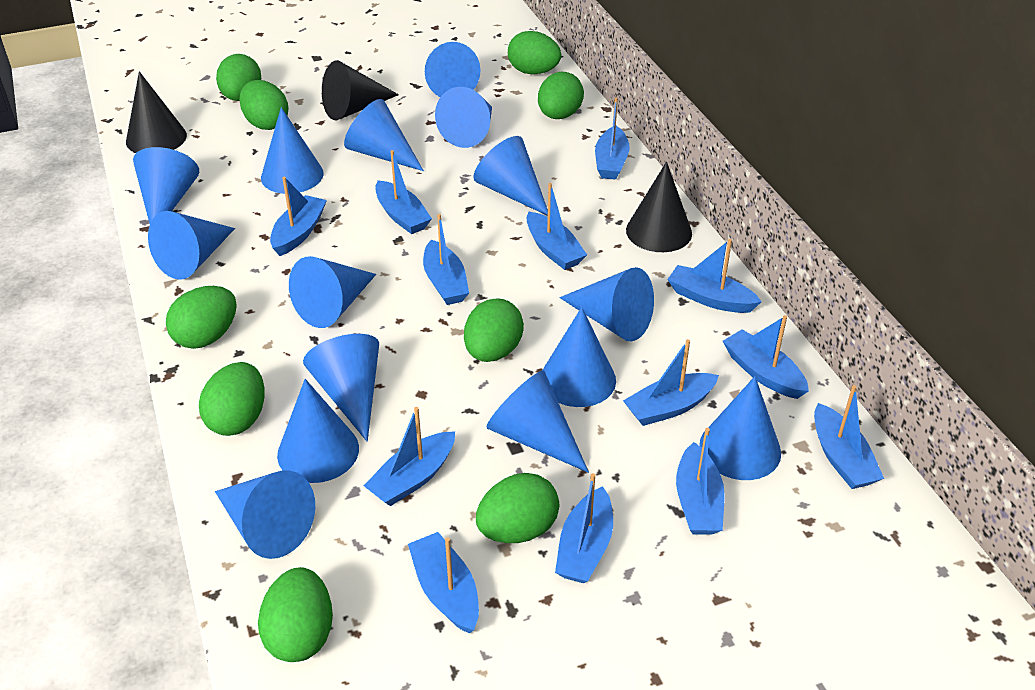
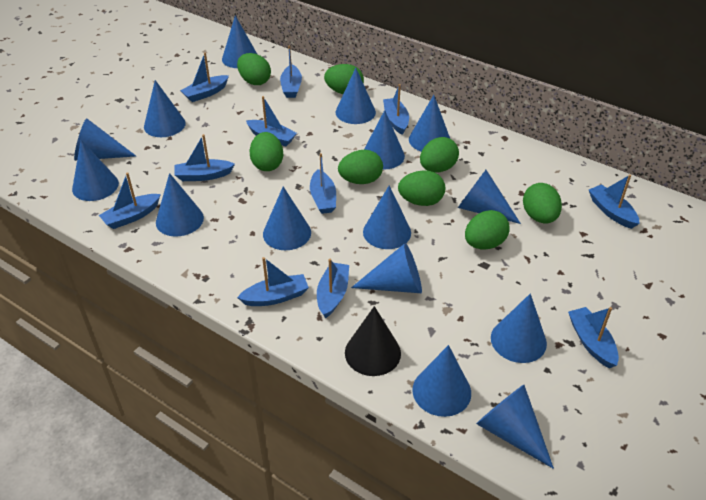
black cone: [126,71,187,153] [322,60,399,120] [626,162,692,252] = 3 -> [345,306,401,376] = 1
blue boat: [270,177,327,256] [364,407,455,506] [375,150,432,234] [408,532,479,634] [423,214,469,305] [526,183,587,270] [555,473,613,583] [595,97,630,180] [623,339,719,426] [667,239,762,313] [676,428,725,535] [723,315,809,399] [814,385,884,489] = 13 -> [99,172,161,229] [175,134,235,181] [180,53,229,102] [237,257,309,306] [246,96,297,146] [280,45,302,98] [310,153,336,214] [317,259,349,318] [383,84,409,135] [568,307,619,368] [589,174,639,229] = 11
green egg: [166,286,237,349] [199,362,265,436] [216,54,261,101] [239,80,288,130] [258,567,333,662] [464,298,524,362] [476,473,559,543] [508,31,561,74] [538,72,584,119] = 9 -> [237,53,271,85] [249,132,283,171] [324,64,364,94] [338,150,383,184] [398,170,445,206] [420,137,459,172] [465,210,510,249] [523,183,562,224] = 8

